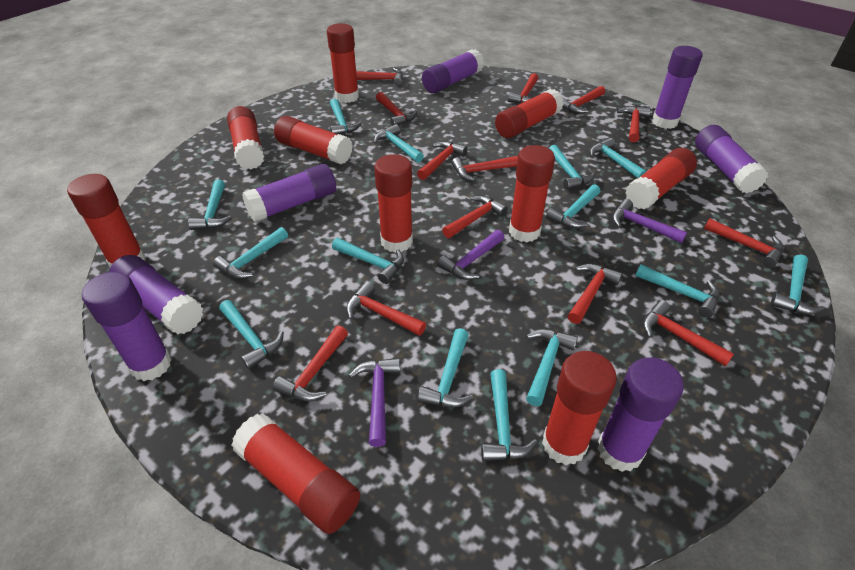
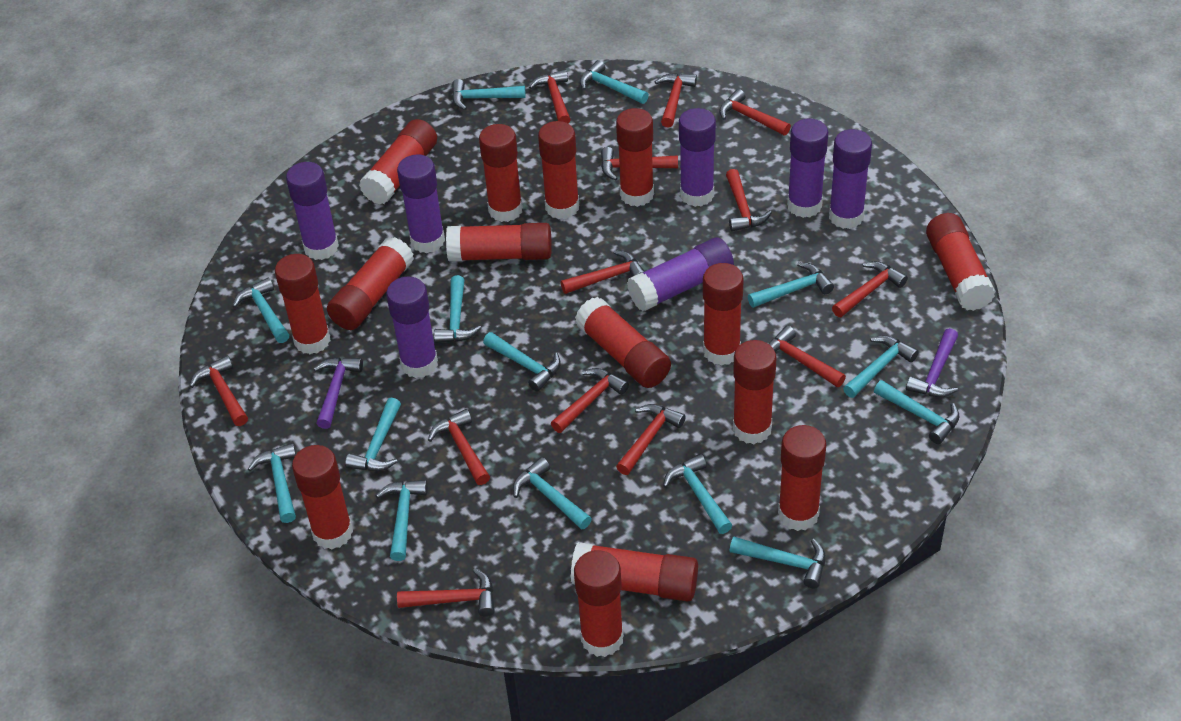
purple hammer: [349,358,400,447] [437,230,504,280] [612,199,687,243] = 3 -> [313,357,363,429] [906,328,958,397] = 2
red glue stick: [67,174,146,267] [227,106,264,169] [231,413,360,534] [274,116,353,165] [327,23,359,103] [374,154,413,253] [495,89,564,138] [509,145,555,242] [542,351,617,465] [625,148,697,209] = 10 -> [275,254,331,354] [292,445,353,549] [327,237,414,330] [359,119,437,205] [446,223,552,262] [479,124,523,222] [538,121,579,219] [571,542,698,602] [574,550,624,657] [575,297,671,388] [616,108,654,207] [703,263,744,366] [733,340,776,444] [778,425,826,531] [926,213,995,311] = 15

